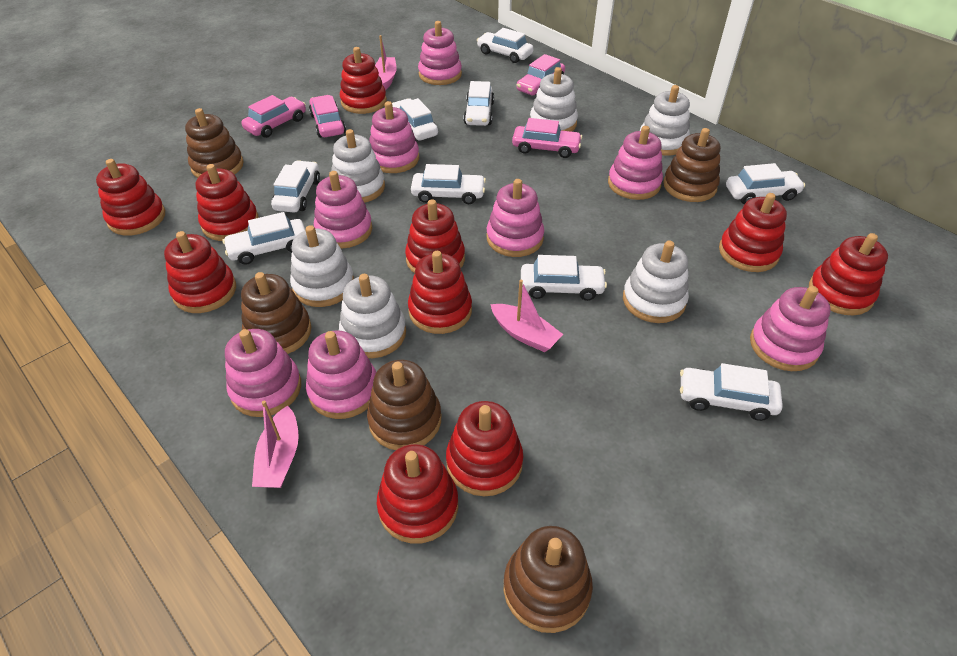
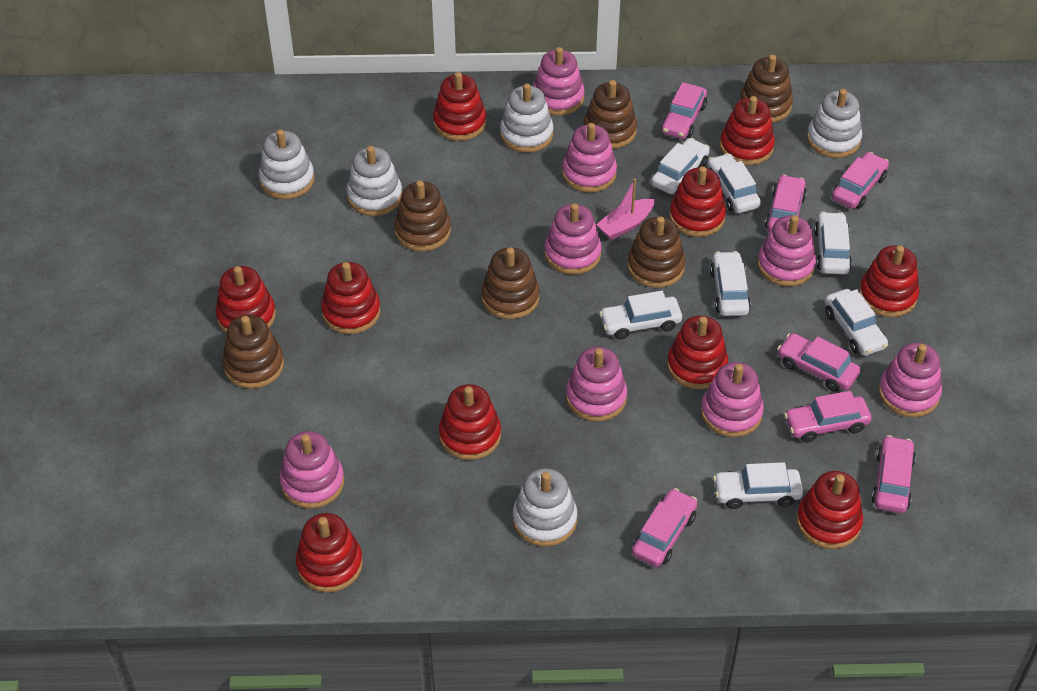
brown stacking toy: [185,108,244,178] [241,272,311,354] [367,360,441,450] [504,526,593,633] [663,128,721,202] = 5 -> [222,315,284,389] [394,180,451,251] [481,247,540,319] [584,80,637,149] [627,216,685,288] [739,54,793,123] = 6
pink boat: [252,401,299,488] [375,35,397,90] [491,280,563,352] = 3 -> [596,179,655,240] = 1
pink car: [242,95,306,138] [309,95,346,138] [512,118,582,158] [517,54,565,95] = 4 -> [632,488,697,567] [661,82,707,139] [765,174,807,232] [777,333,861,392] [784,391,872,443] [832,152,889,209] [871,435,916,513] = 7
white car: [223,212,305,265] [271,160,320,213] [392,98,438,141] [411,164,486,204] [463,81,494,126] [477,28,533,63] [521,255,607,301] [680,363,783,421] [726,163,805,204] = 9 -> [599,291,682,340] [651,138,710,194] [708,153,761,213] [710,251,751,316] [713,462,803,509] [814,212,852,274] [825,289,888,356] = 7
white stacking toy: [290,225,354,307] [331,129,385,203] [339,274,406,358] [530,67,578,132] [623,240,689,323] [640,85,690,156] = 6 -> [259,129,315,199] [346,146,402,216] [500,84,554,153] [513,468,577,546] [807,89,862,158] = 5

